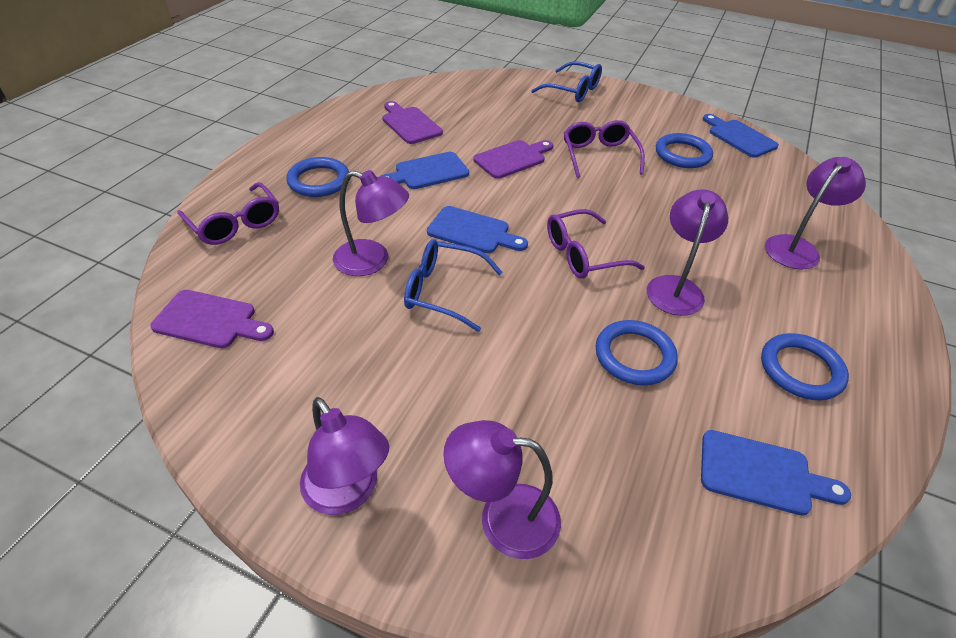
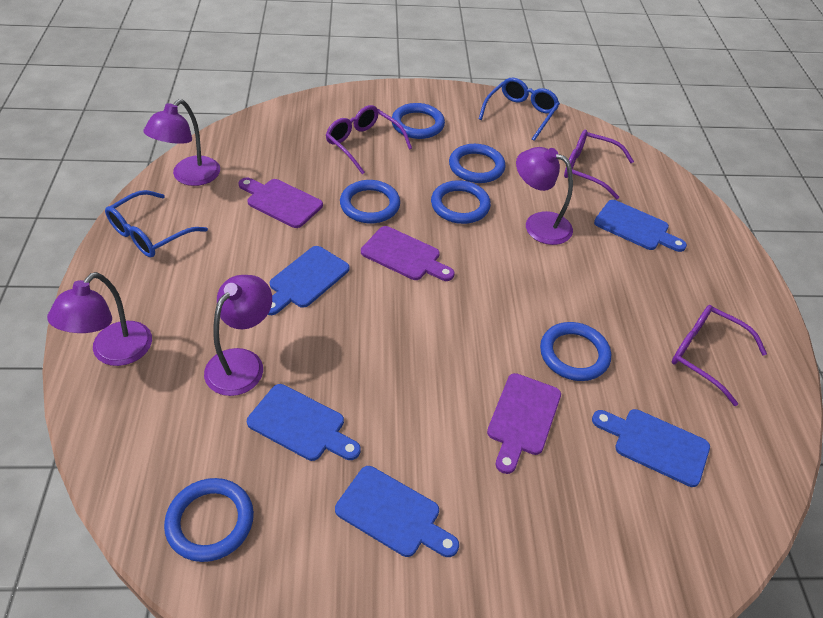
blue cutting board: [380,152,469,189] [427,206,528,253] [701,430,851,516] [703,114,779,157] = 4 -> [247,384,361,461] [268,246,350,315] [335,466,459,557] [592,409,710,487] [594,200,687,252] = 5
blue ring: [286,157,349,197] [595,320,678,385] [656,133,713,168] [761,333,849,400] = 4 -> [164,478,254,562] [340,180,400,223] [392,103,445,139] [431,180,491,224] [449,144,506,183] [540,322,611,381] = 6
purple lamp: [300,397,389,515] [333,170,409,276] [443,420,561,559] [647,189,728,316] [765,157,866,270] = 5 -> [47,272,152,366] [144,99,220,186] [204,275,272,396] [516,147,573,245] = 4

